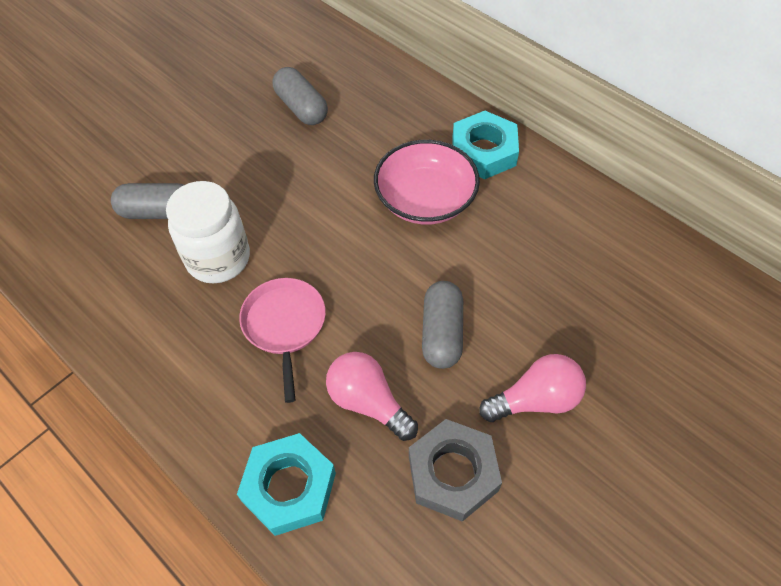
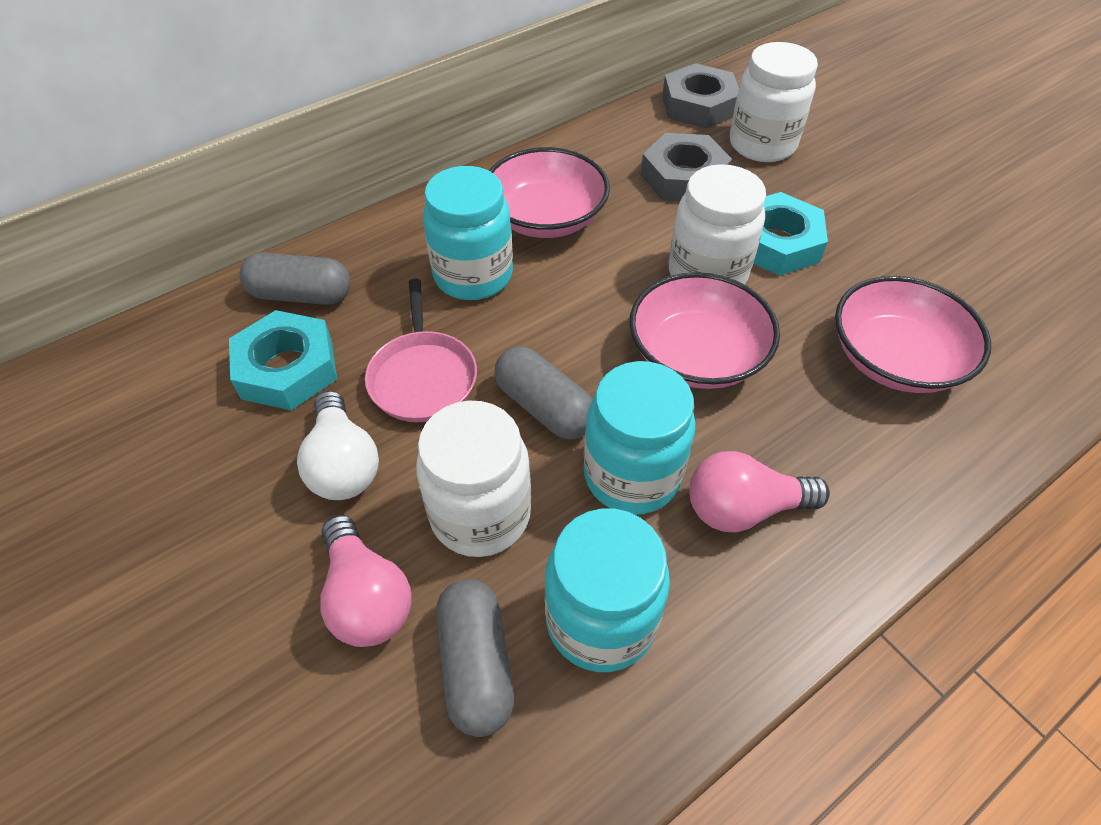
grey nut: [409,419,502,522] = 1 -> [641,133,732,201] [662,63,739,129] = 2
pink bowl: [374,140,480,224] = 1 -> [489,147,610,238] [630,272,780,389] [835,276,991,393] = 3
turquoise jar: none = 0 -> [423,166,513,300] [545,509,670,672] [584,361,696,514] = 3
white jar: [166,181,250,283] = 1 -> [416,401,531,557] [669,164,766,285] [730,42,818,162] = 3
white light bulb: none = 0 -> [297,391,379,500] = 1

